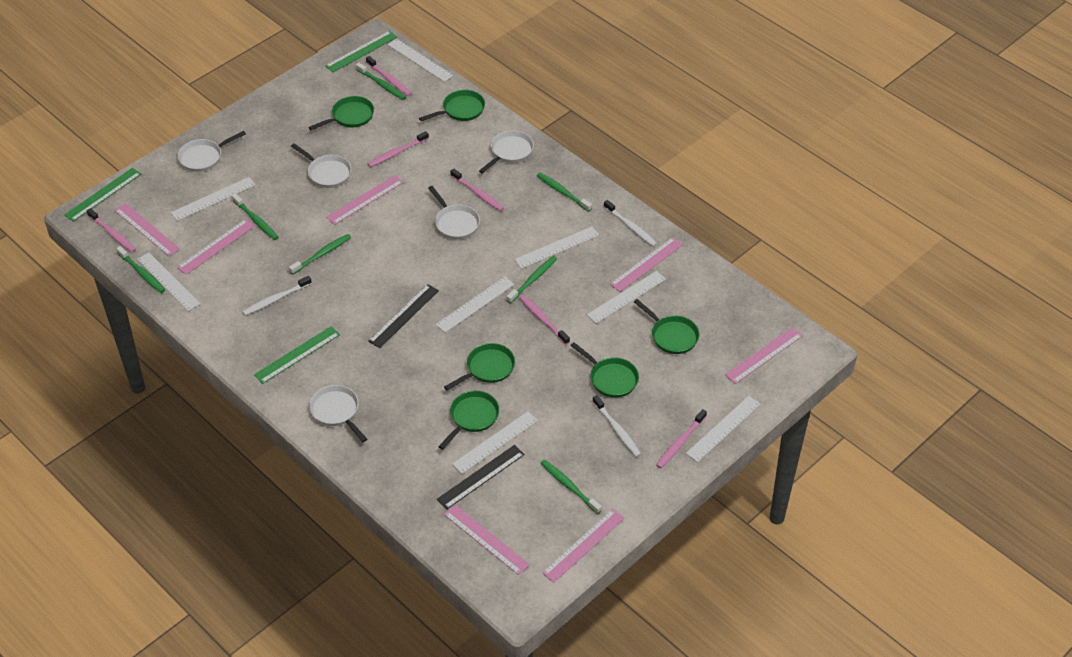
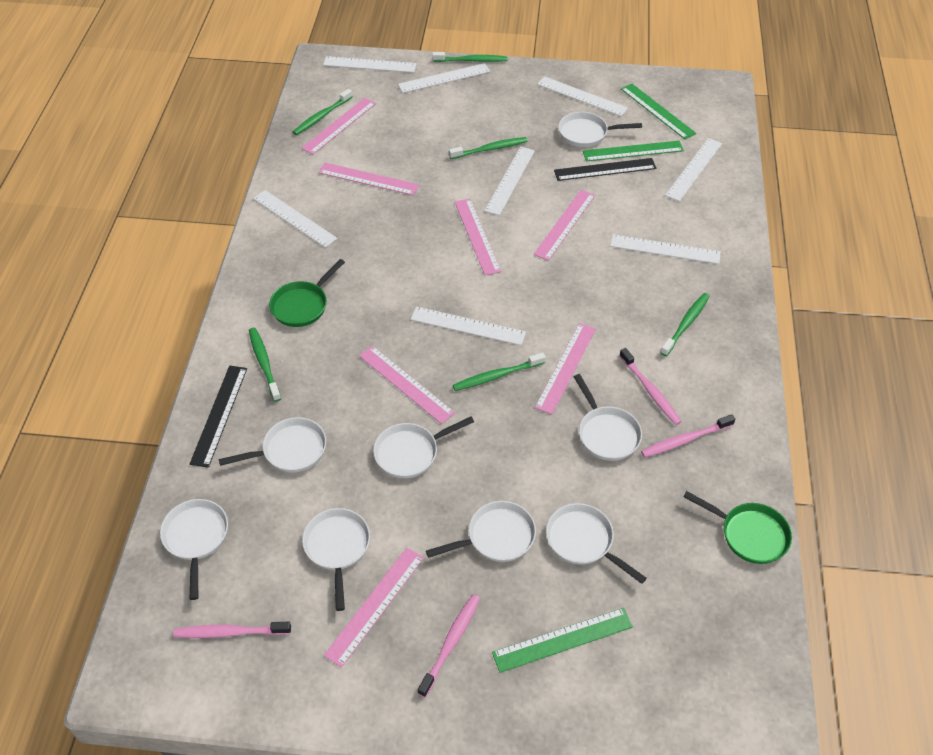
green pan: [309,96,374,130] [419,90,485,121] [438,390,499,450] [444,343,515,391] [570,342,639,398] [634,299,699,354] = 6 -> [269,259,345,327] [683,491,792,564] = 2
green toothbrush: [116,246,165,293] [232,194,278,240] [289,234,351,275] [356,63,406,100] [507,256,557,303] [537,173,592,212] [541,460,602,514] = 7 -> [249,328,281,402] [293,89,353,135] [432,52,508,62] [449,137,528,159] [453,352,546,391] [660,293,710,356] = 6
pink toothbrush: [87,208,136,252] [366,56,412,96] [368,131,429,167] [450,168,504,211] [519,295,570,345] [656,409,707,468] = 6 -> [173,622,291,638] [418,594,480,697] [619,348,682,425] [641,414,735,458] = 4
white pan: [178,131,246,172] [291,143,351,188] [309,385,367,442] [428,186,480,239] [479,130,534,174] = 5 -> [160,499,228,600] [218,417,326,472] [302,508,370,611] [373,417,474,478] [426,501,536,562] [546,503,647,584] [558,112,642,147] [574,374,642,461] = 8
white toothbrush: [242,276,312,316] [593,395,641,457] [604,200,657,247] = 3 -> none = 0

